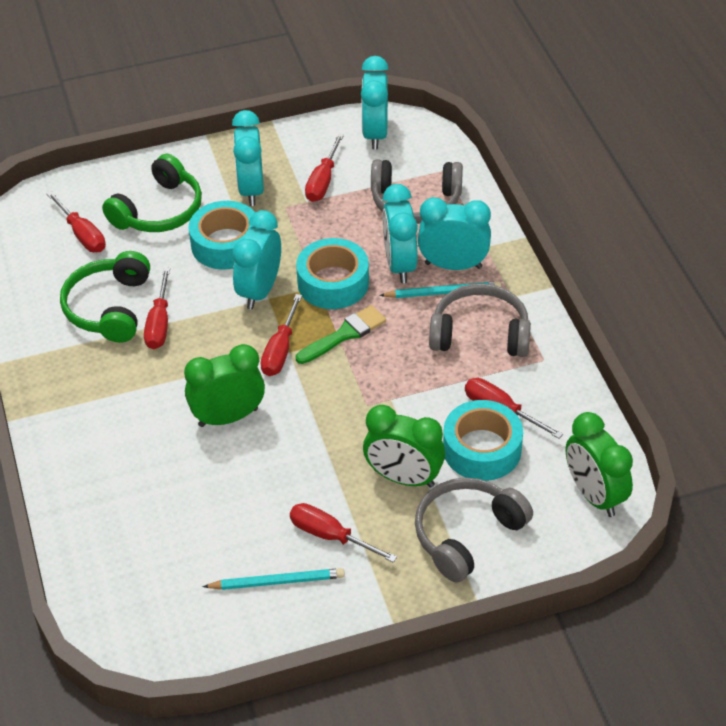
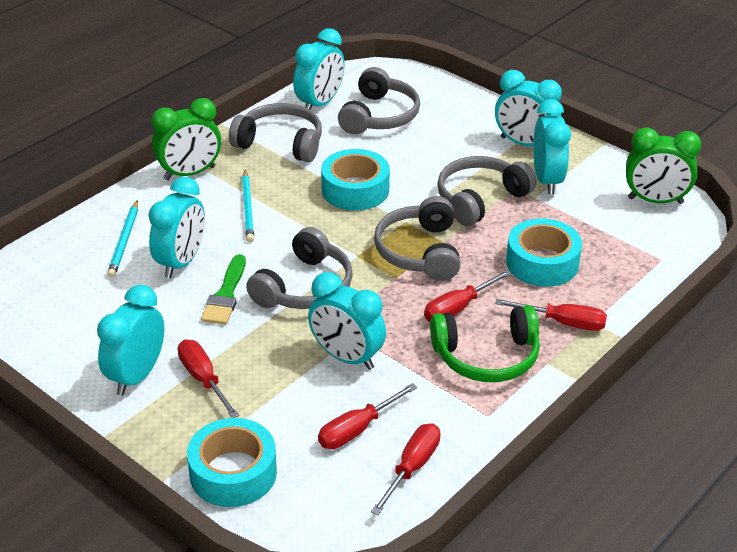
green clock: [184,344,265,427] [363,405,445,488] [566,412,633,517] = 3 -> [152,98,221,180] [626,128,702,204] = 2
green headphones: [60,251,150,343] [102,154,202,232] = 2 -> [430,305,540,382] = 1
grey headphones: [371,159,463,224] [415,478,533,583] [429,284,531,357] = 3 -> [229,103,322,162] [246,227,353,309] [338,67,420,134] [374,196,460,281] [437,156,537,226] = 5
red screwdriver: [47,191,106,252] [144,268,170,349] [261,294,302,376] [290,503,397,563] [305,133,344,202] [465,378,563,439] = 6 -> [178,340,239,418] [318,383,417,449] [371,424,440,515] [424,270,511,322] [495,299,607,331] = 5
turquoise clock: [232,110,264,206] [232,210,281,310] [361,56,388,149] [383,184,418,283] [418,197,491,270] = 5 -> [97,285,164,395] [149,177,205,278] [293,28,345,110] [308,272,386,370] [495,70,562,146] [533,99,571,194] = 6

